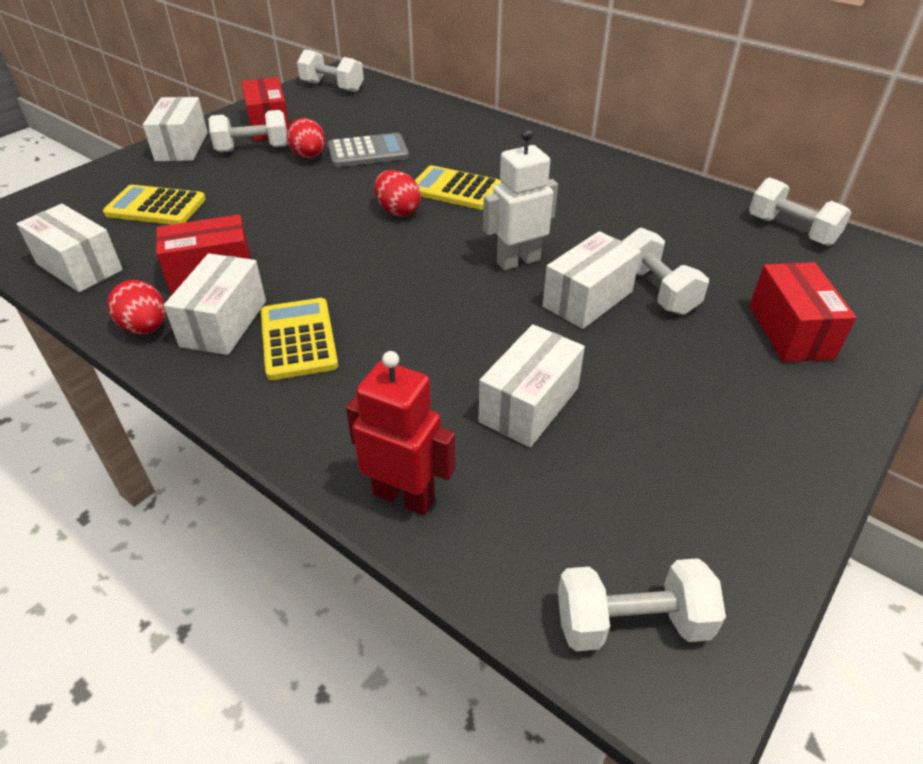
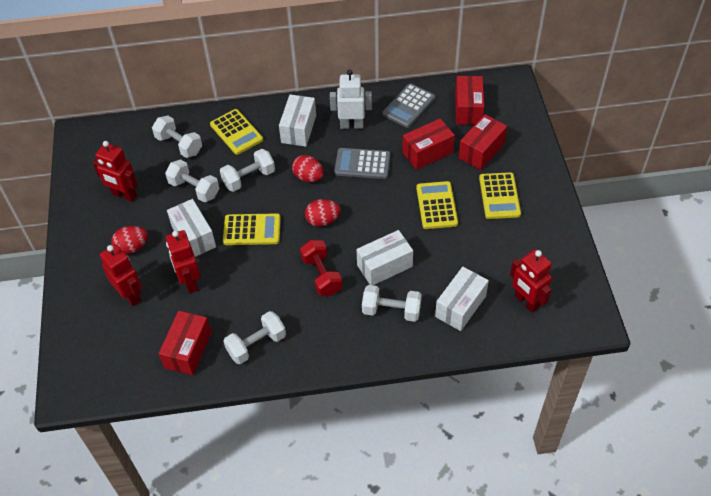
grey calculator: [327,133,409,167] = 1 -> [334,148,390,179] [382,83,435,128] = 2
red box: [156,215,251,295] [242,77,289,141] [749,262,857,362] = 3 -> [159,311,212,375] [402,119,455,170] [455,76,484,125] [459,114,507,170] = 4
red dumbbell: none = 0 -> [300,240,342,296] = 1
red robot: [346,351,455,515] = 1 -> [93,141,138,202] [100,244,142,307] [166,230,201,293] [510,249,552,313] = 4
white box: [17,204,123,292] [143,97,208,161] [164,253,266,355] [478,324,585,447] [543,231,641,329] = 5 -> [167,199,216,257] [279,95,316,147] [356,230,413,285] [435,267,489,331] = 4
yellow calculator: [103,185,206,225] [261,298,338,380] [415,165,502,210] = 3 -> [210,109,263,155] [223,213,281,245] [416,181,458,229] [479,172,521,219] = 4

